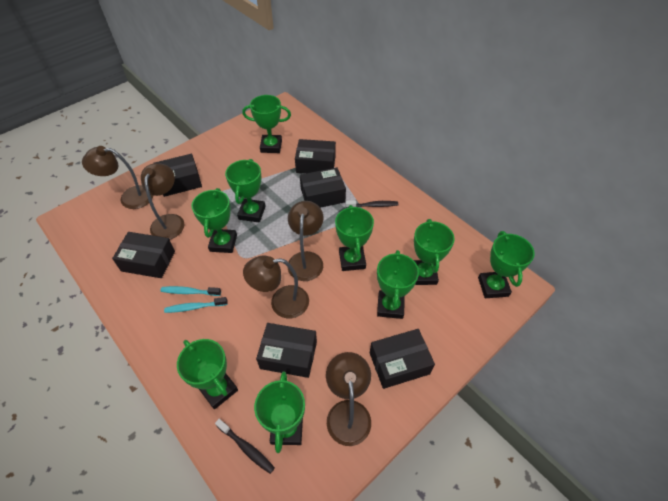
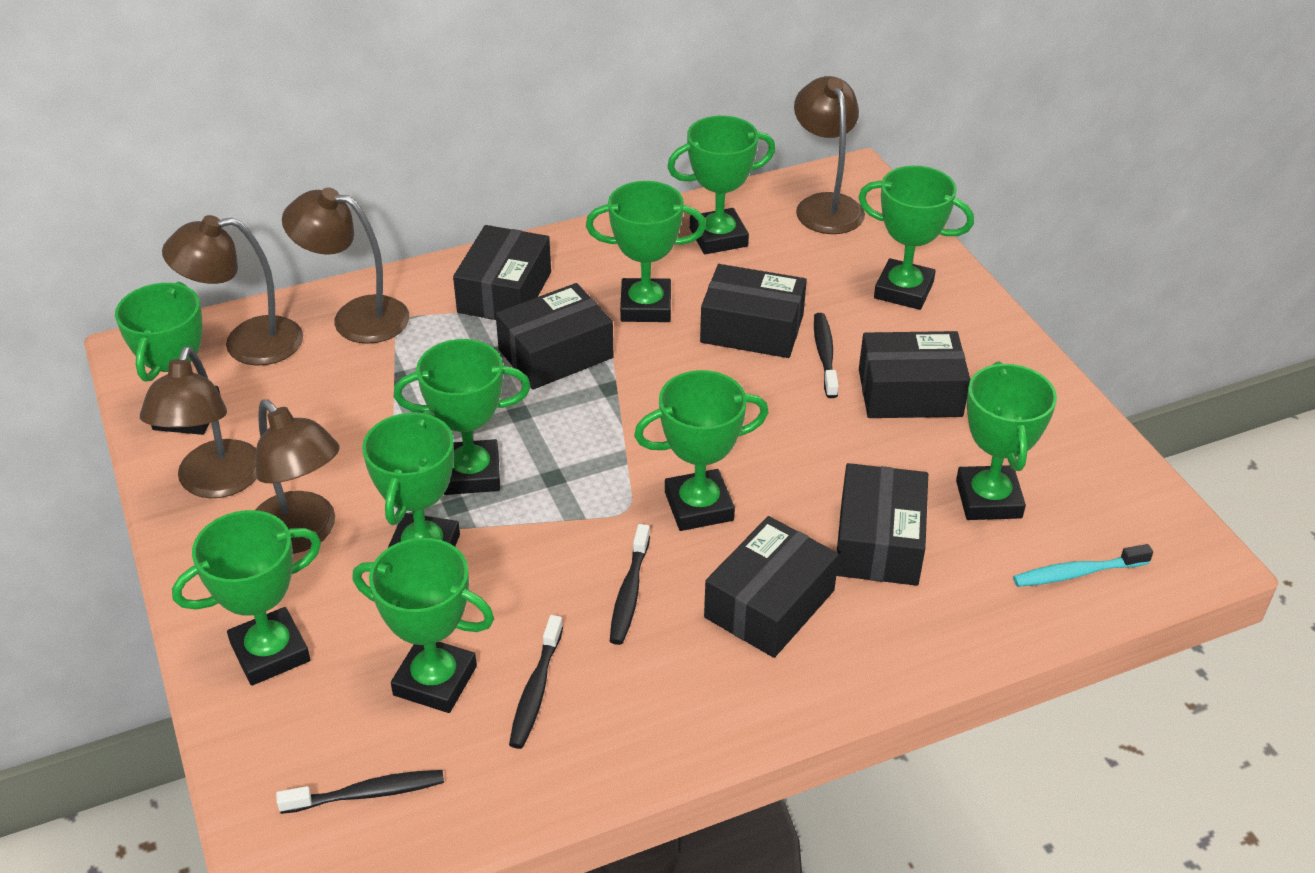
black toothbrush: [215,419,275,474] [346,200,398,208] = 2 -> [276,770,444,814] [509,615,563,749] [610,524,650,645] [814,313,839,398] = 4
green trophy: [177,339,238,410] [191,188,237,253] [225,159,266,223] [242,95,291,153] [254,371,305,453] [335,205,374,271] [377,250,419,319] [414,219,455,285] [478,231,535,298] = 9 -> [115,282,221,435] [172,510,321,686] [352,538,494,713] [362,410,460,548] [394,339,531,495] [586,181,706,322] [634,370,769,531] [667,116,776,254] [858,166,974,310] [956,361,1057,520] = 10
turquoise toothbrush: [160,286,221,296] [164,297,228,313] = 2 -> [1013,544,1153,587] = 1

